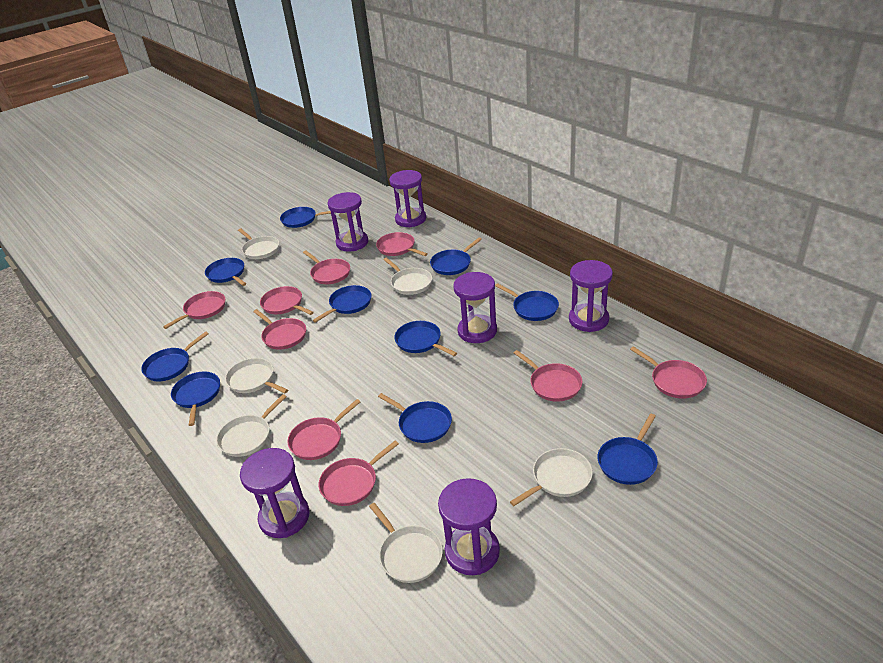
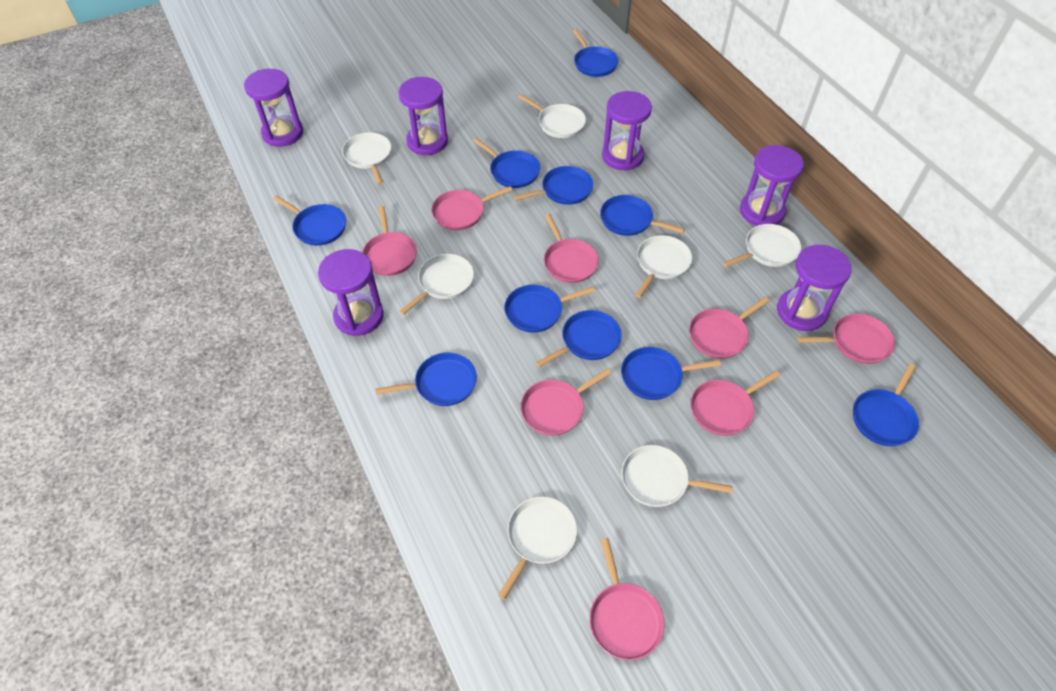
pink pan: [163,291,225,329] [253,309,306,350] [260,286,314,315] [287,399,360,460] [303,250,350,284] [319,441,399,506] [376,232,428,256] [514,350,582,402] [630,346,707,399] = 9 -> [362,206,417,276] [431,186,513,230] [521,368,611,436] [544,214,599,283] [590,538,665,660] [689,297,769,359] [690,371,780,436] [798,314,895,364] = 8
white pan: [216,394,287,457] [225,358,288,393] [238,228,279,259] [369,503,443,583] [383,257,432,295] [510,448,593,506] = 6 -> [342,132,391,184] [399,254,474,315] [498,496,577,600] [518,94,586,138] [621,445,733,507] [635,235,692,298] [723,224,801,267] = 7

